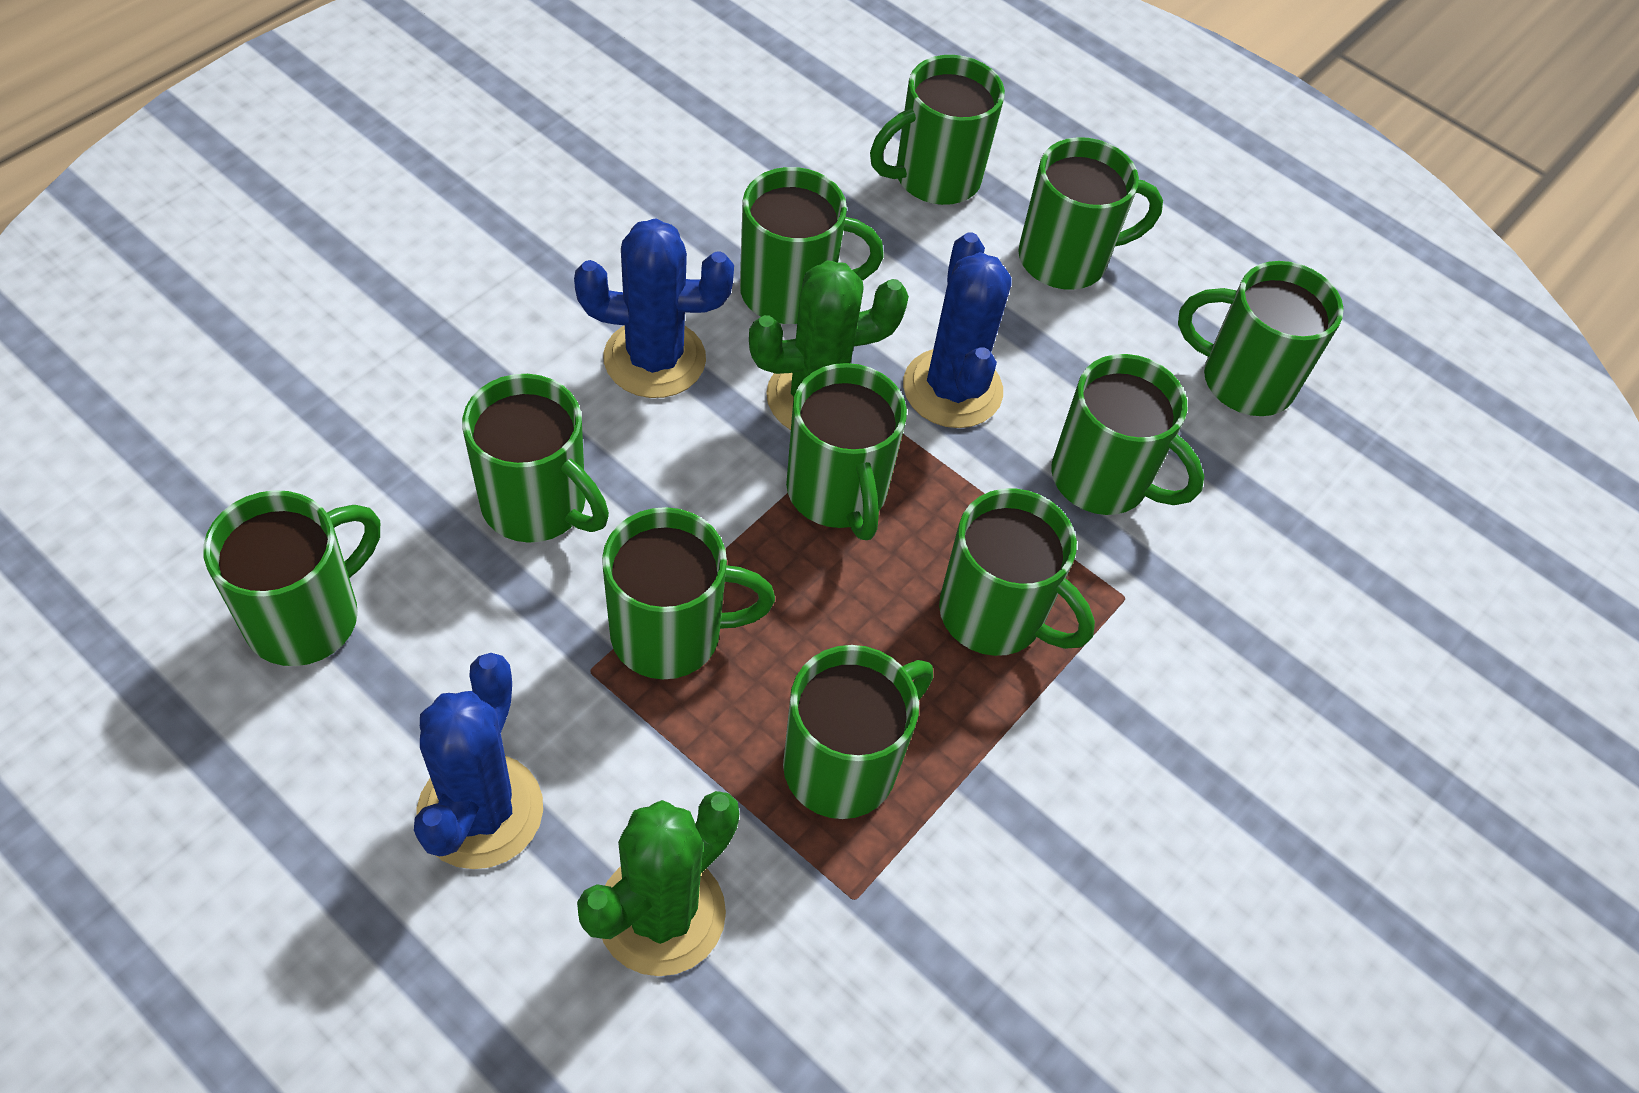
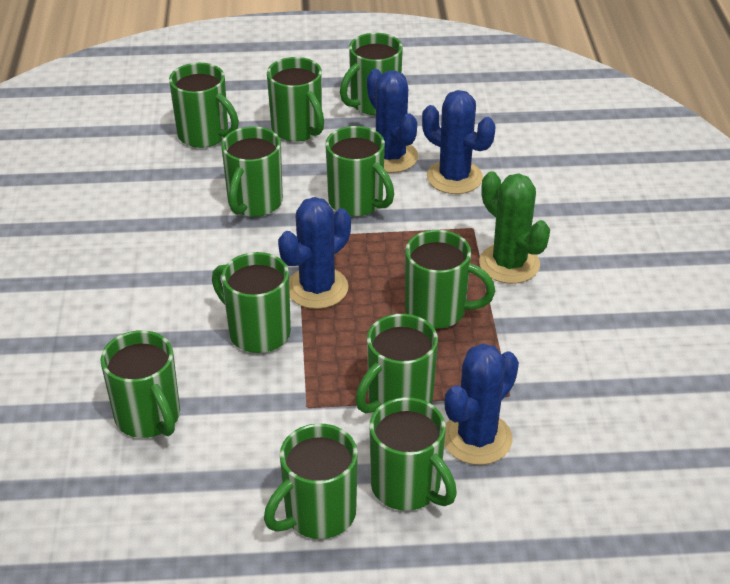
blue cactus: [414,653,543,869] [574,218,734,398] [903,233,1012,428] = 3 -> [278,197,351,309] [367,69,418,173] [422,90,495,194] [444,343,519,465] = 4
green cactus: [577,791,740,976] [749,260,909,430] = 2 -> [479,171,550,284] = 1

